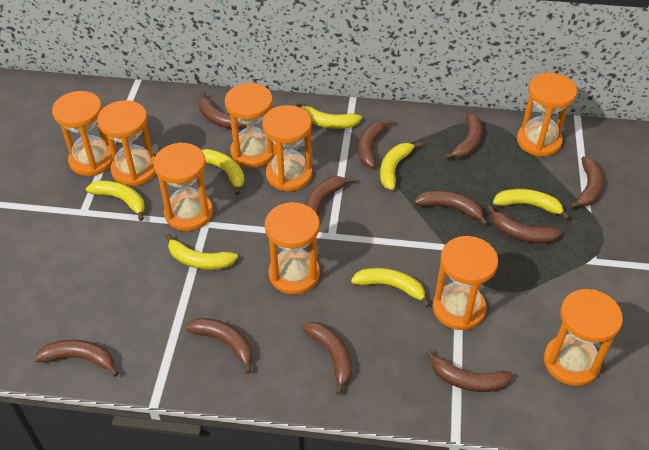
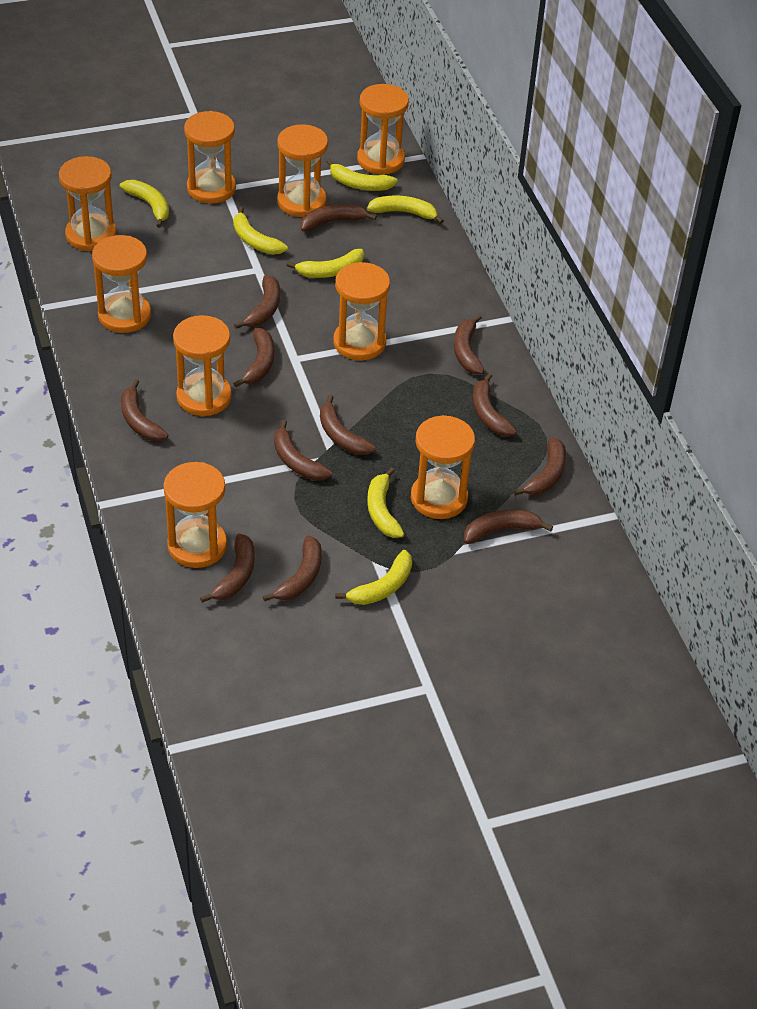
brown banana: [34,340,119,377] [185,318,252,374] [199,92,246,129] [302,322,352,395] [305,176,355,217] [358,119,393,168] [414,191,488,226] [425,349,513,392] [444,113,482,159] [487,205,562,243] [570,156,603,209] = 11 -> [121,379,168,441] [200,533,255,603] [233,328,274,387] [234,275,280,329] [262,535,322,601] [274,420,332,481] [301,204,377,232] [320,395,376,455] [454,314,485,374] [464,509,553,544] [473,373,517,436] [514,437,566,496] = 12

